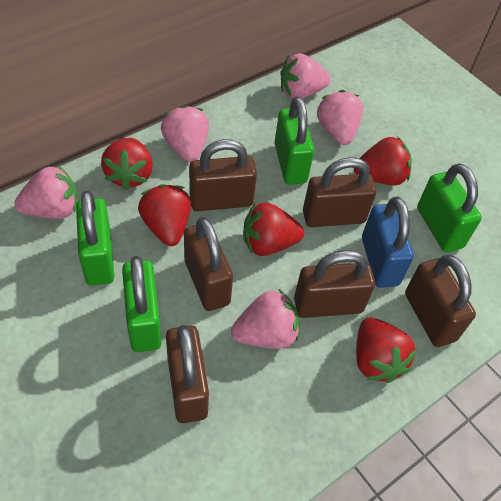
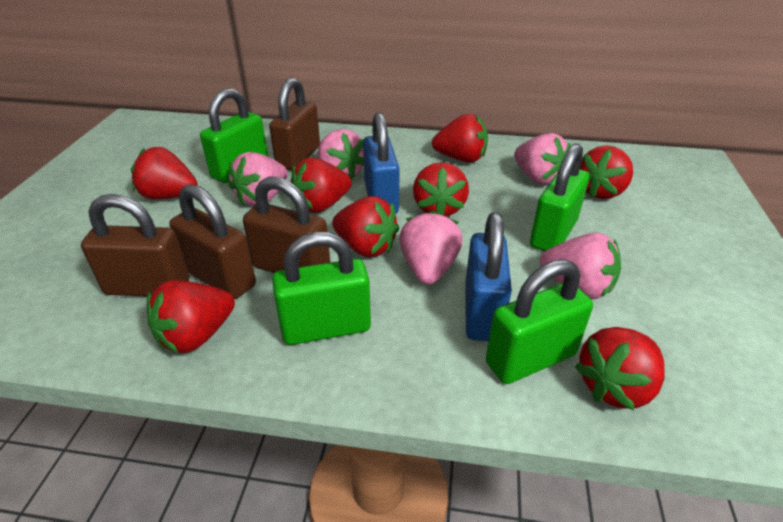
blue padlock: [362,197,414,288] = 1 -> [363,112,400,214] [465,212,512,341] = 2
brown padlock: [166,325,209,423] [184,217,233,311] [189,139,257,211] [294,250,375,318] [303,157,377,227] [405,255,476,347] = 6 -> [81,194,189,296] [169,184,256,299] [243,177,330,273] [269,78,320,171] = 4
red strawberry: [101,138,153,190] [138,184,191,246] [243,202,304,256] [354,136,412,185] [356,318,417,383] = 5 -> [131,147,198,199] [147,280,235,353] [291,158,352,213] [332,196,399,257] [413,162,469,217] [432,114,488,162] [575,327,665,411] [580,145,633,199] = 8

